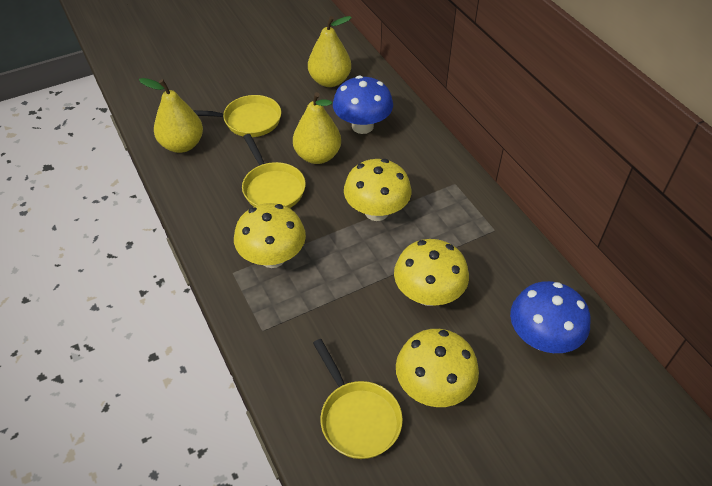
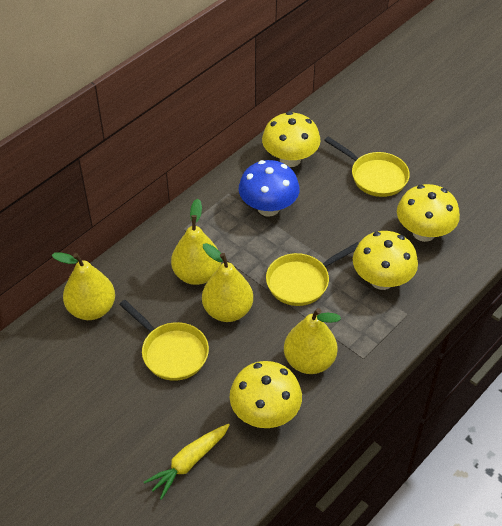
blue mushroom: [333,76,393,134] [510,281,590,353] = 2 -> [239,160,300,217] = 1
yellow carrot: none = 0 -> [144,424,230,500] = 1
yellow pear: [139,78,203,153] [293,92,341,164] [308,16,352,87] = 3 -> [52,252,115,320] [171,199,221,285] [202,243,253,322] [284,308,341,374] = 4

